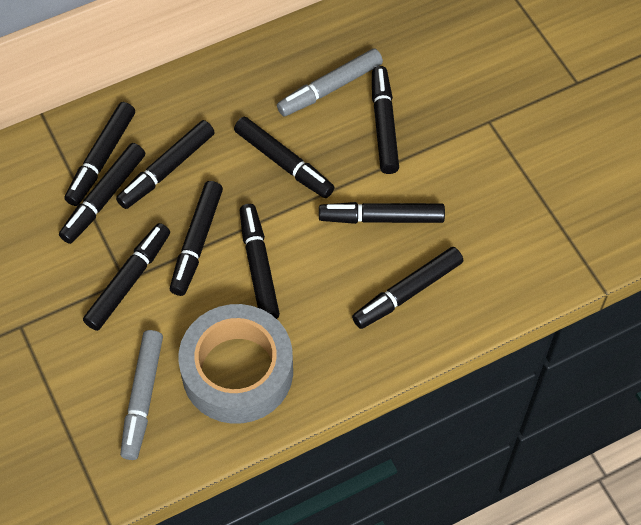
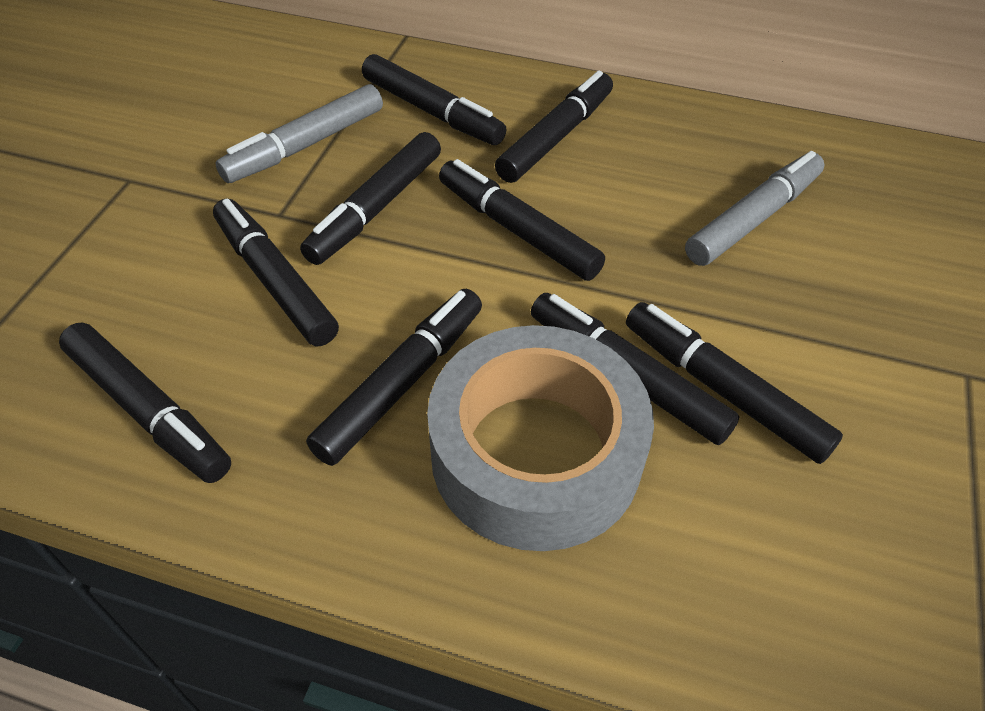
black marker: [59,143,145,244] [64,102,135,206] [83,223,170,331] [116,120,215,209] [170,181,223,296] [234,117,335,198] [240,204,280,319] [319,202,445,224] [352,247,463,329] [372,66,399,174] = 10 -> [59,322,231,483] [213,198,339,346] [300,132,441,265] [306,289,482,466] [362,54,507,145] [439,159,605,281] [495,70,613,183] [531,293,740,445] [626,302,843,464] = 9

